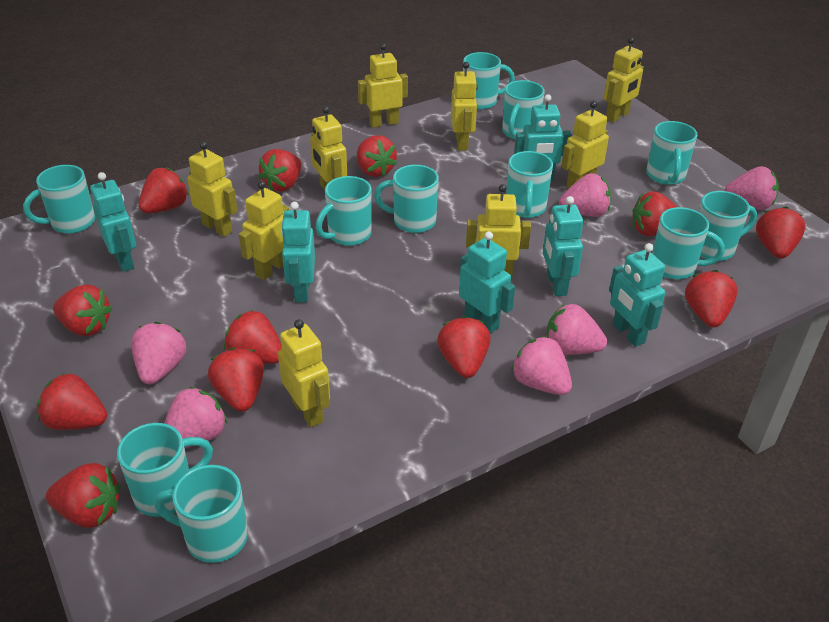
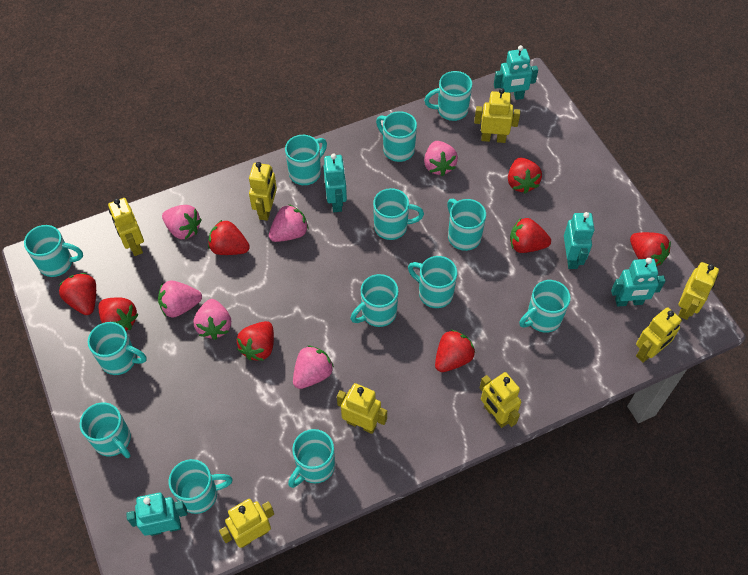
red strawberry: [37,373,107,430] [46,463,121,528] [53,284,112,336] [139,167,189,213] [208,348,264,412] [224,310,282,364] [258,149,302,192] [357,135,397,177] [437,316,491,378] [632,191,677,236] [685,270,738,328] [756,206,805,259] = 12 -> [59,273,96,315] [99,297,139,331] [208,219,250,255] [237,321,274,361] [435,330,475,372] [508,158,542,194] [510,218,551,253] [630,232,671,266] = 8
turquoise mug: [23,165,95,234] [117,423,213,517] [154,465,248,563] [316,176,372,246] [374,165,439,233] [463,52,515,110] [502,80,544,139] [506,151,553,218] [646,121,698,185] [652,207,725,279] [699,191,757,261] = 11 -> [24,225,83,277] [80,402,131,458] [88,322,147,375] [169,459,233,514] [285,135,327,185] [288,429,335,488] [351,274,399,327] [373,188,424,240] [376,111,417,162] [408,256,457,308] [424,71,472,121] [447,199,486,251] [519,280,571,333] = 13
turquoise robot: [90,172,136,272] [281,202,315,303] [459,231,515,333] [514,94,572,180] [543,196,583,296] [609,243,666,347] = 6 -> [126,493,187,536] [323,154,347,212] [494,45,538,100] [564,212,595,269] [611,258,665,307] = 5
yellow robot: [187,141,238,237] [239,181,289,280] [278,319,330,427] [310,106,347,189] [358,43,408,128] [451,62,478,150] [466,184,531,277] [561,101,609,189] [604,37,644,122] = 9 -> [108,198,144,256] [219,499,274,548] [249,162,277,221] [337,383,387,434] [474,88,520,143] [479,372,521,428] [636,307,682,363] [678,262,719,320] = 8

